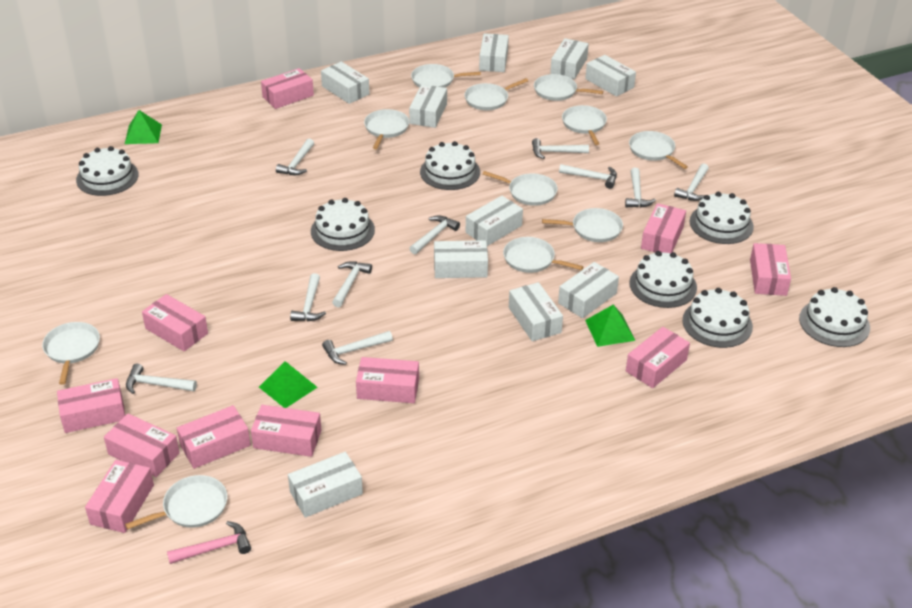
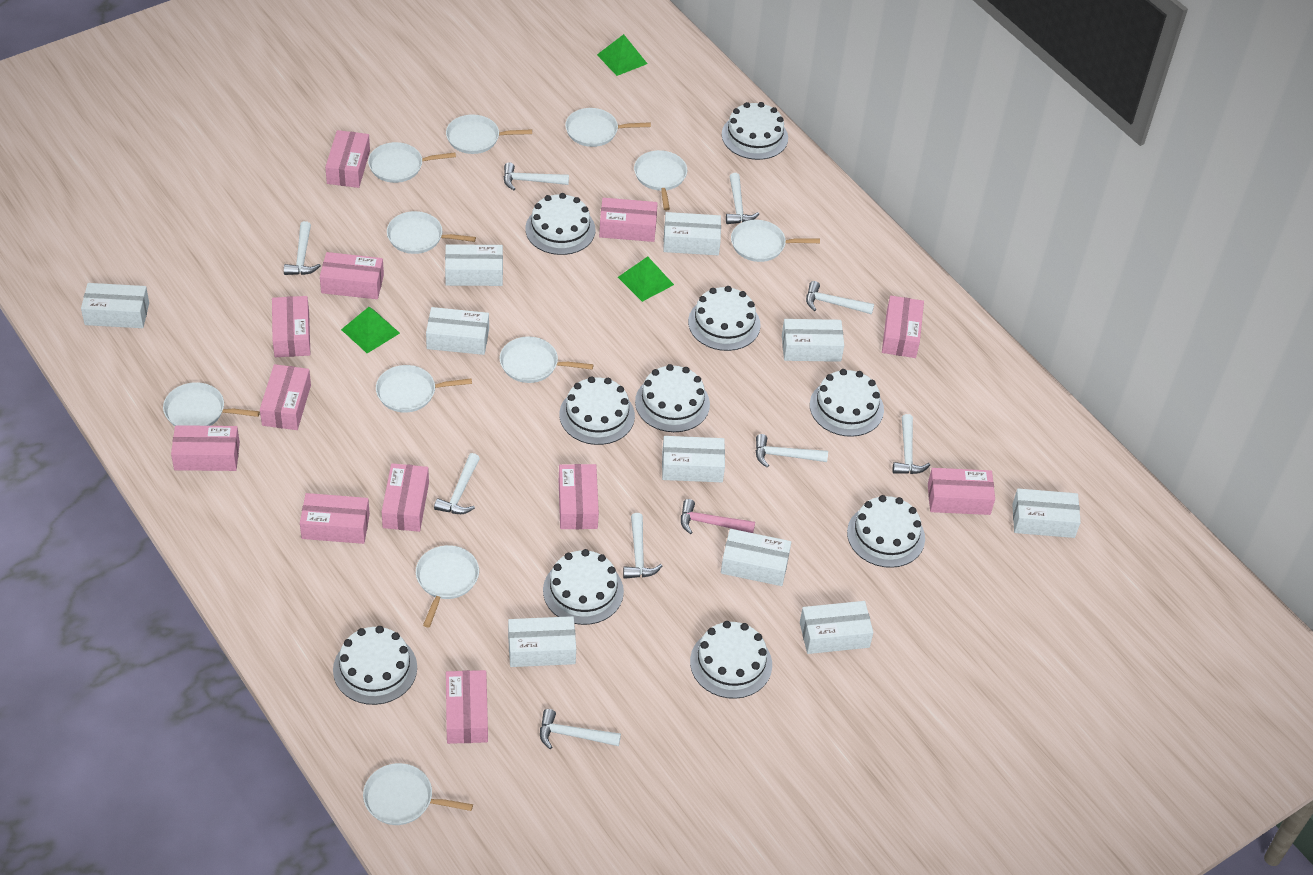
pink box: [57,378,125,433] [85,460,154,533] [104,413,180,477] [142,294,208,352] [177,405,251,469] [251,405,321,457] [261,68,314,109] [356,357,419,403] [626,327,690,388] [641,203,686,253] [750,243,791,296] = 11 -> [171,425,240,471] [260,364,311,430] [272,296,310,357] [300,493,370,544] [320,252,384,299] [325,130,370,188] [382,463,429,532] [446,670,488,744] [559,464,599,529] [599,198,658,242] [882,296,924,358] [928,468,995,515] = 12
white cake: [76,146,139,196] [311,198,375,251] [420,141,480,190] [629,251,697,308] [682,288,753,348] [690,192,754,244] [799,287,870,347] = 7 -> [333,626,417,705] [525,193,596,255] [543,549,624,625] [559,376,635,445] [635,364,710,432] [688,286,761,351] [690,621,772,699] [722,102,788,160] [810,369,884,437] [847,495,925,568] = 10
white hammer: [126,363,197,394] [276,138,314,175] [290,273,326,321] [322,331,393,365] [332,261,372,307] [409,215,460,255] [532,138,589,159] [559,164,617,189] [625,168,656,208] [674,163,709,201] = 10 -> [284,221,321,275] [434,453,480,514] [504,162,569,190] [540,709,621,749] [623,513,662,579] [726,173,759,224] [756,434,828,468] [806,281,874,314] [893,414,930,474] = 9

